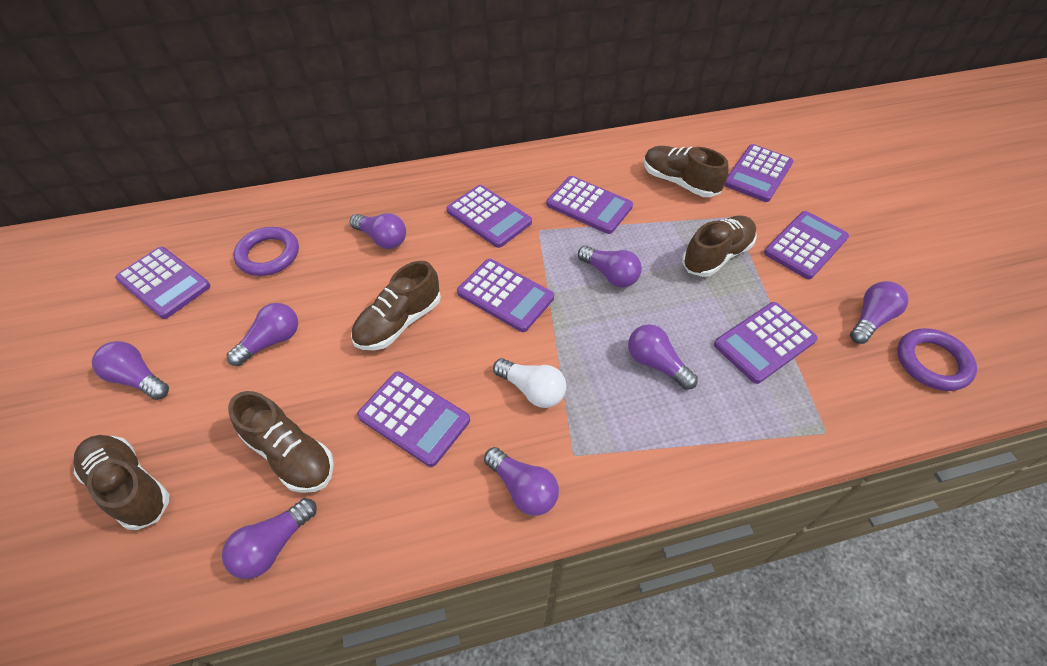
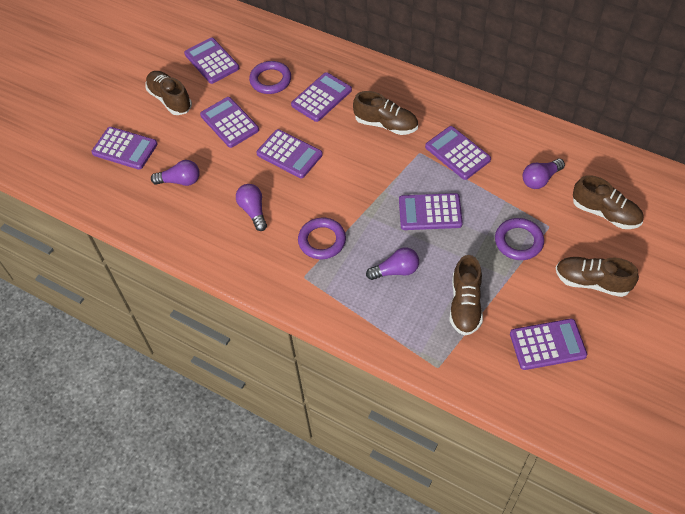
purple light bulb: [92,341,169,400] [222,498,317,579] [227,303,298,366] [350,213,406,249] [484,447,559,516] [578,246,642,287] [628,324,698,390] [850,281,909,344] = 8 -> [151,160,200,186] [236,184,267,231] [366,247,419,280] [522,159,565,189] = 4
purple ring: [233,227,299,276] [897,328,977,391] = 2 -> [249,61,291,94] [298,218,346,259] [495,218,544,260] = 3
white light bulb: [493,358,567,408] = 1 -> none = 0

